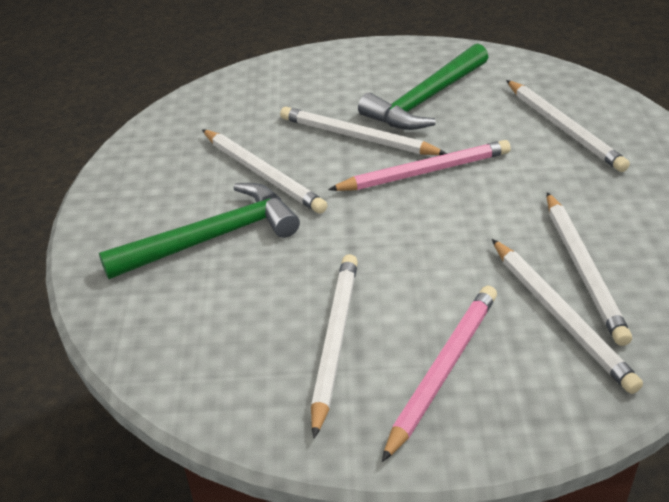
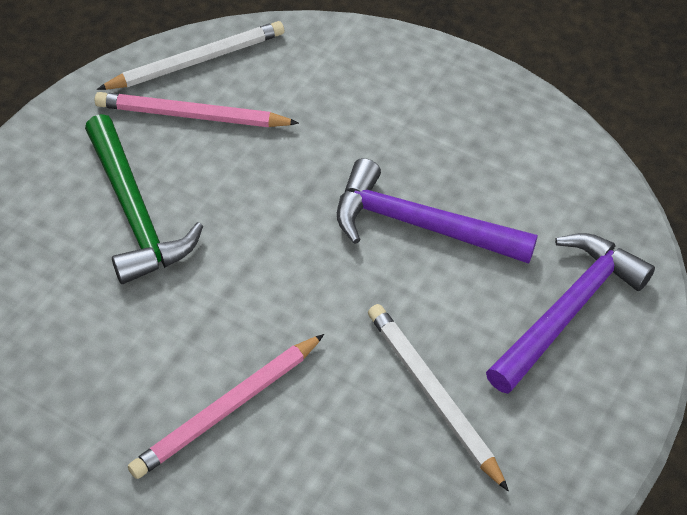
green hammer: [99,183,300,279] [358,43,488,130] = 2 -> [85,114,203,284] = 1
purple hammer: none = 0 -> [337,158,538,264] [486,233,655,394] = 2
white pencil: [202,129,327,214] [280,107,447,155] [311,254,358,438] [492,239,643,394] [506,80,630,172] [547,192,632,346] = 6 -> [97,21,284,90] [368,304,509,491] = 2

